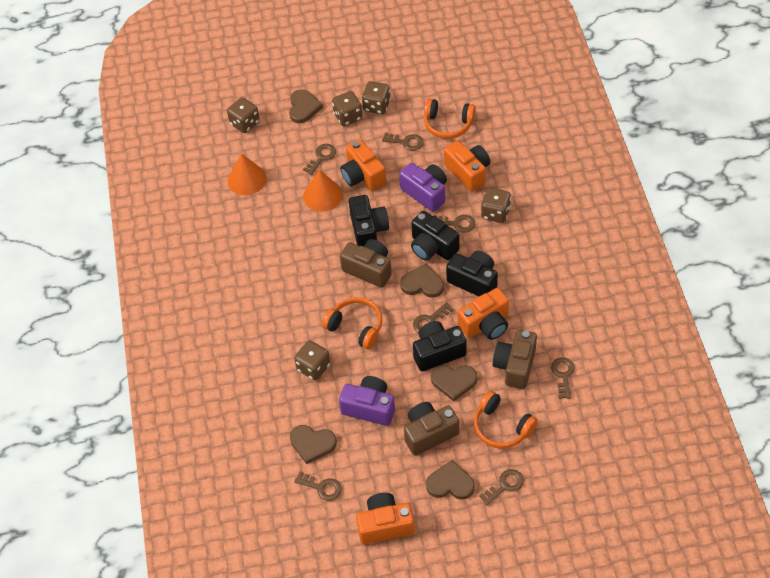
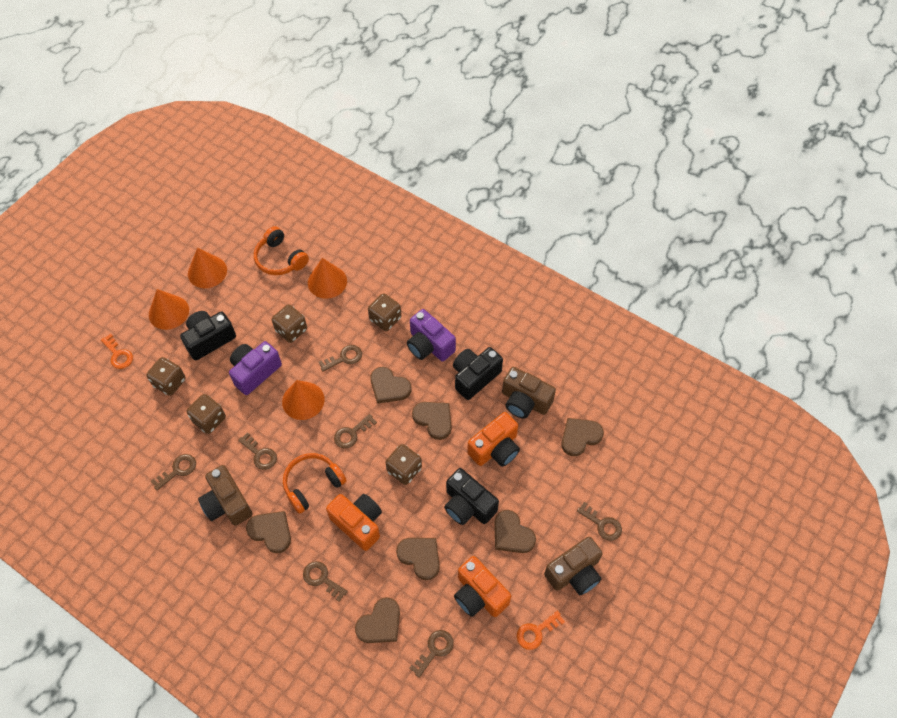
black camera: [349,195,389,246] [411,211,460,261] [413,321,467,371] [446,251,498,296] = 4 -> [180,311,236,360] [444,468,499,525] [453,347,503,400] = 3
brown heart: [289,89,323,123] [290,425,337,464] [400,264,444,298] [426,460,475,500] [431,365,477,401] = 5 -> [246,511,291,553] [355,597,400,643] [370,367,411,404] [396,538,440,580] [412,402,451,440] [494,510,536,553] [561,418,604,456] = 7
orange camera: [340,140,386,191] [356,493,415,545] [444,141,490,192] [458,288,509,340] = 4 -> [326,494,382,551] [454,556,511,617] [467,412,520,467] = 3
orange cone: [228,153,267,195] [303,170,343,212] = 2 -> [149,289,189,330] [188,248,227,288] [282,380,325,420] [308,258,347,299] = 4
orange headphones: [322,297,382,349] [424,99,476,139] [474,391,538,449] = 3 -> [254,226,309,275] [283,453,347,514] = 2
orange key: none = 0 -> [101,334,133,369] [517,611,565,650] = 2

